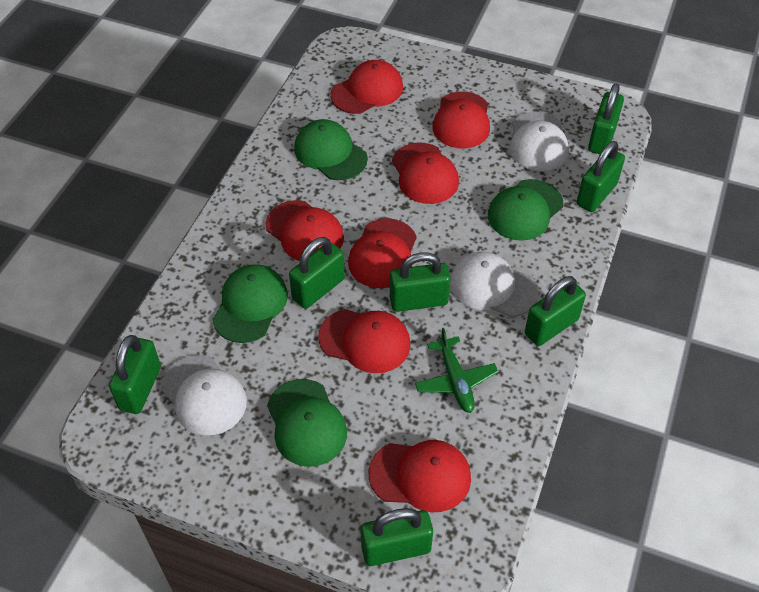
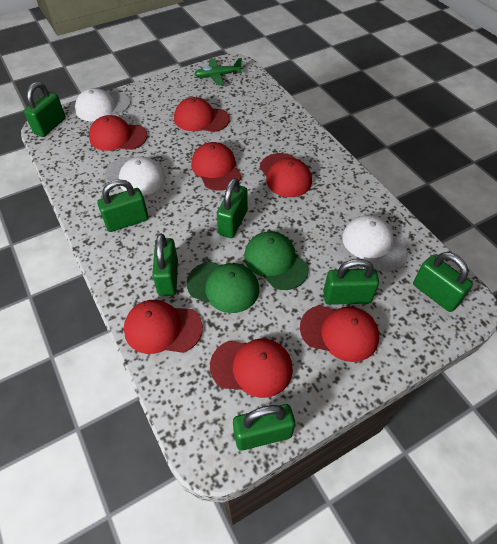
green cap: [212,264,288,343] [267,379,347,466] [294,119,368,180] [488,179,563,241] = 4 -> [187,261,259,313] [244,231,309,290] = 2

